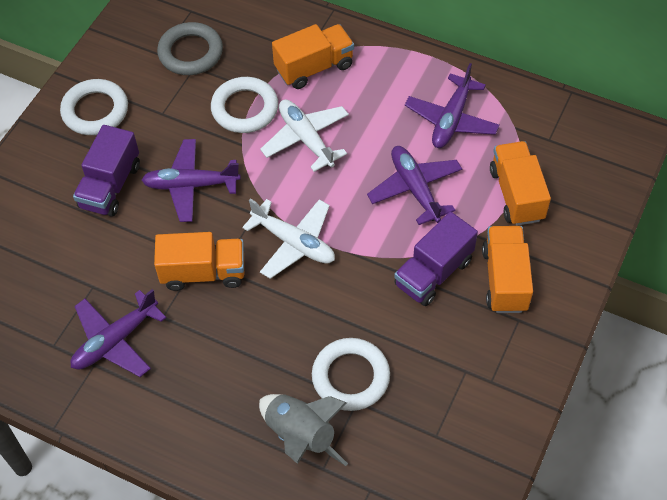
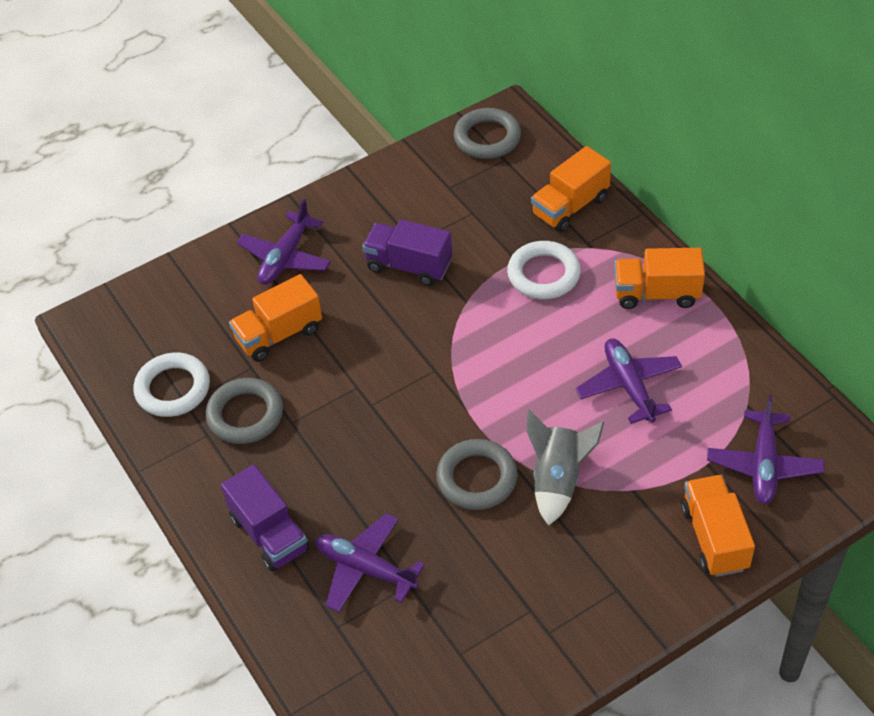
grey ring: [157,22,223,75] = 1 -> [206,378,283,444] [436,439,518,510] [454,108,521,159] = 3
white plane: [242,199,335,279] [260,100,349,172] = 2 -> none = 0
white ring: [60,79,128,135] [211,77,278,133] [312,338,390,411] = 3 -> [133,353,210,417] [507,241,581,299] = 2

